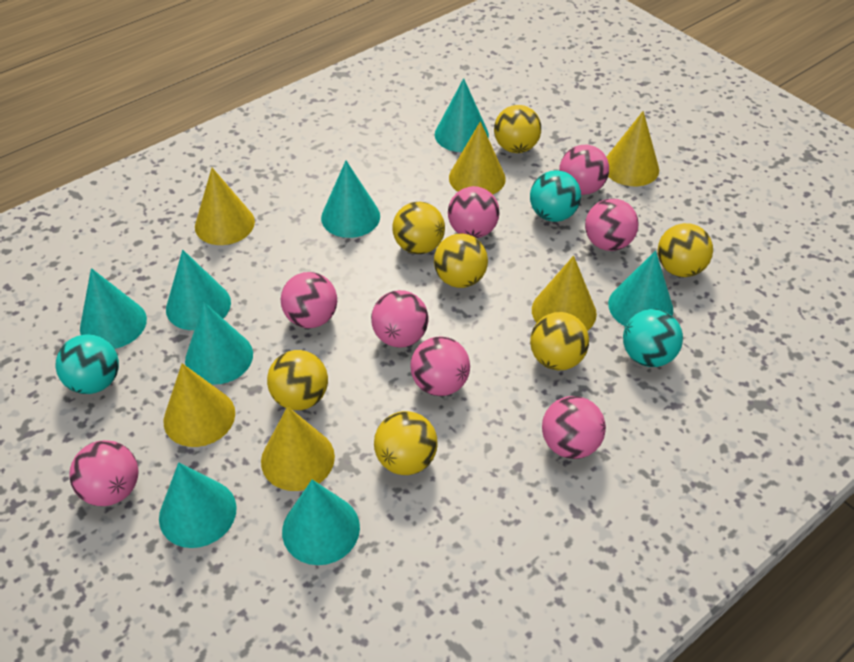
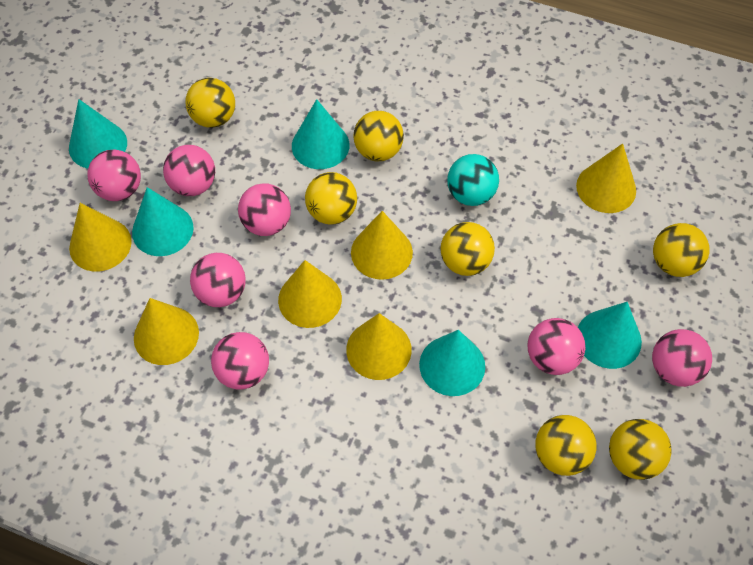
pink ball: [69,440,139,506] [281,272,337,328] [371,290,428,348] [410,336,470,396] [448,186,500,238] [542,396,606,459] [559,145,609,195] [585,198,639,251] = 8 -> [87,149,141,201] [163,145,215,196] [190,253,246,307] [211,332,269,390] [238,183,291,236] [528,318,585,375] [652,329,712,387] = 7
turquoise ball: [56,334,119,394] [530,170,581,222] [623,309,683,367] = 3 -> [447,154,499,206] = 1
turquoise cone: [80,268,147,349] [159,462,237,548] [166,250,231,330] [185,302,253,385] [282,480,360,565] [321,161,380,238] [435,78,489,152] [608,251,673,326] = 8 -> [69,99,127,169] [132,187,194,256] [292,99,350,169] [419,330,485,396] [578,302,642,369] = 5

